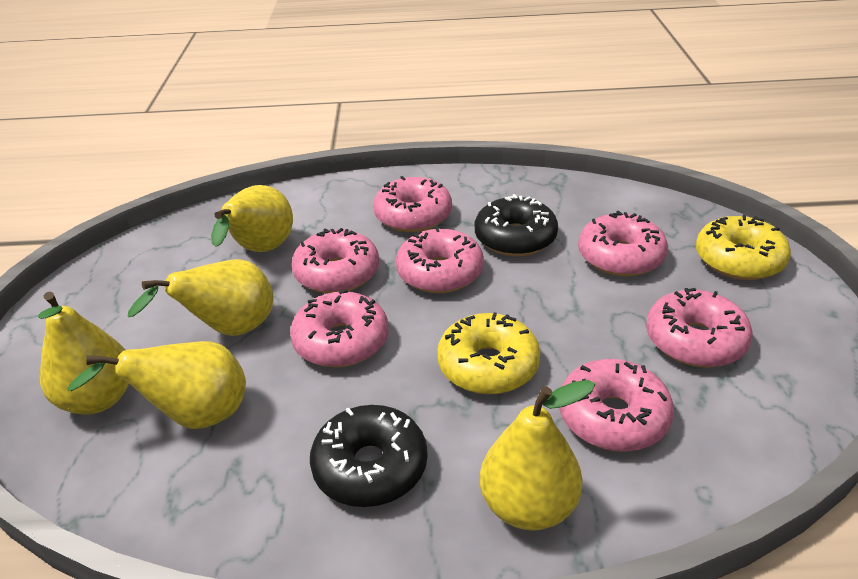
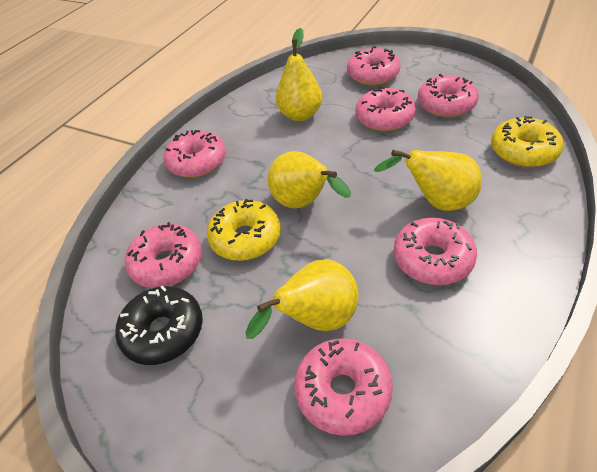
black donut: [310,405,428,507] [475,194,558,256] = 2 -> [115,285,203,365] = 1
yellow pear: [38,292,129,415] [67,341,246,429] [127,259,274,336] [211,185,293,252] [480,380,595,531] = 5 -> [245,259,359,339] [268,151,351,208] [276,28,322,121] [374,150,482,211] = 4

